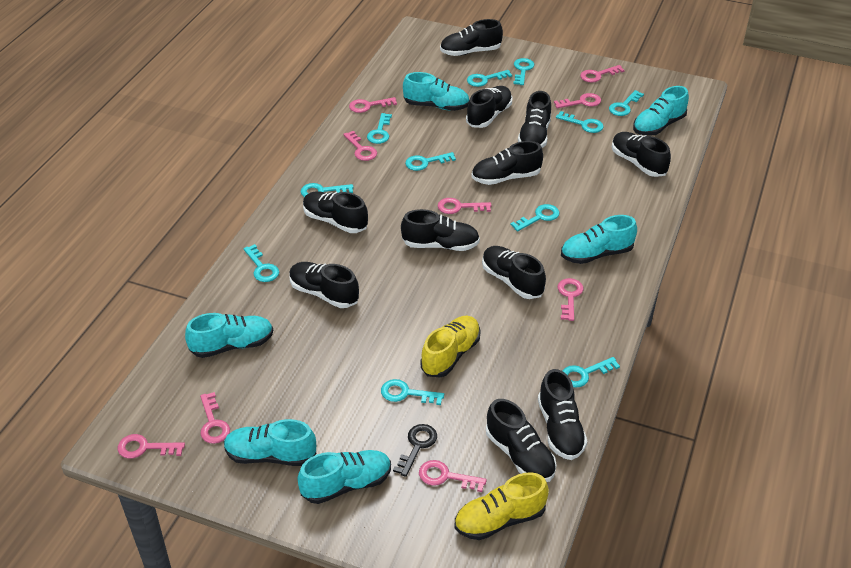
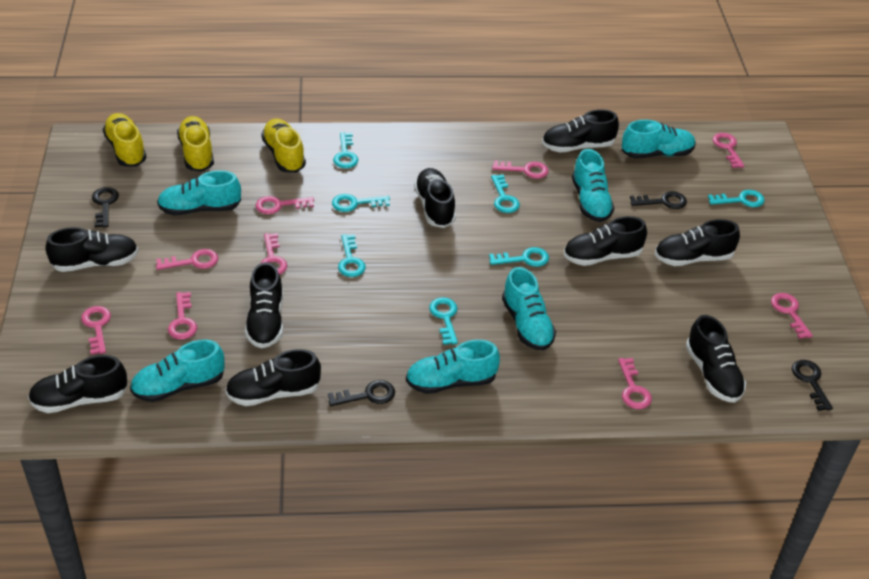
black key: [393,424,437,477] = 1 -> [92,187,119,227] [328,380,395,406] [630,191,687,209] [792,360,833,411] = 4
black shoe: [289,262,359,308] [303,192,368,233] [401,209,480,251] [440,19,503,56] [466,86,513,128] [471,141,543,185] [482,246,546,299] [486,399,557,482] [518,91,551,148] [538,369,587,460] [612,132,671,177] = 11 -> [28,355,128,413] [46,227,138,272] [225,349,321,406] [245,262,283,348] [414,168,456,228] [542,109,619,153] [563,216,647,266] [655,219,740,266] [686,315,746,403] = 9
turquoise key: [243,244,279,282] [301,183,354,197] [367,113,392,144] [381,379,444,405] [405,152,456,171] [467,70,512,87] [511,204,560,231] [513,58,534,85] [556,111,604,133] [562,357,620,388] [609,90,644,116] = 11 -> [332,194,390,212] [333,132,358,168] [338,234,366,277] [429,298,458,345] [489,247,549,267] [491,174,520,213] [708,190,765,207] = 7
yellow shoe: [421,316,481,377] [454,472,549,540] = 2 -> [103,113,147,167] [177,116,214,172] [261,119,306,173] = 3

